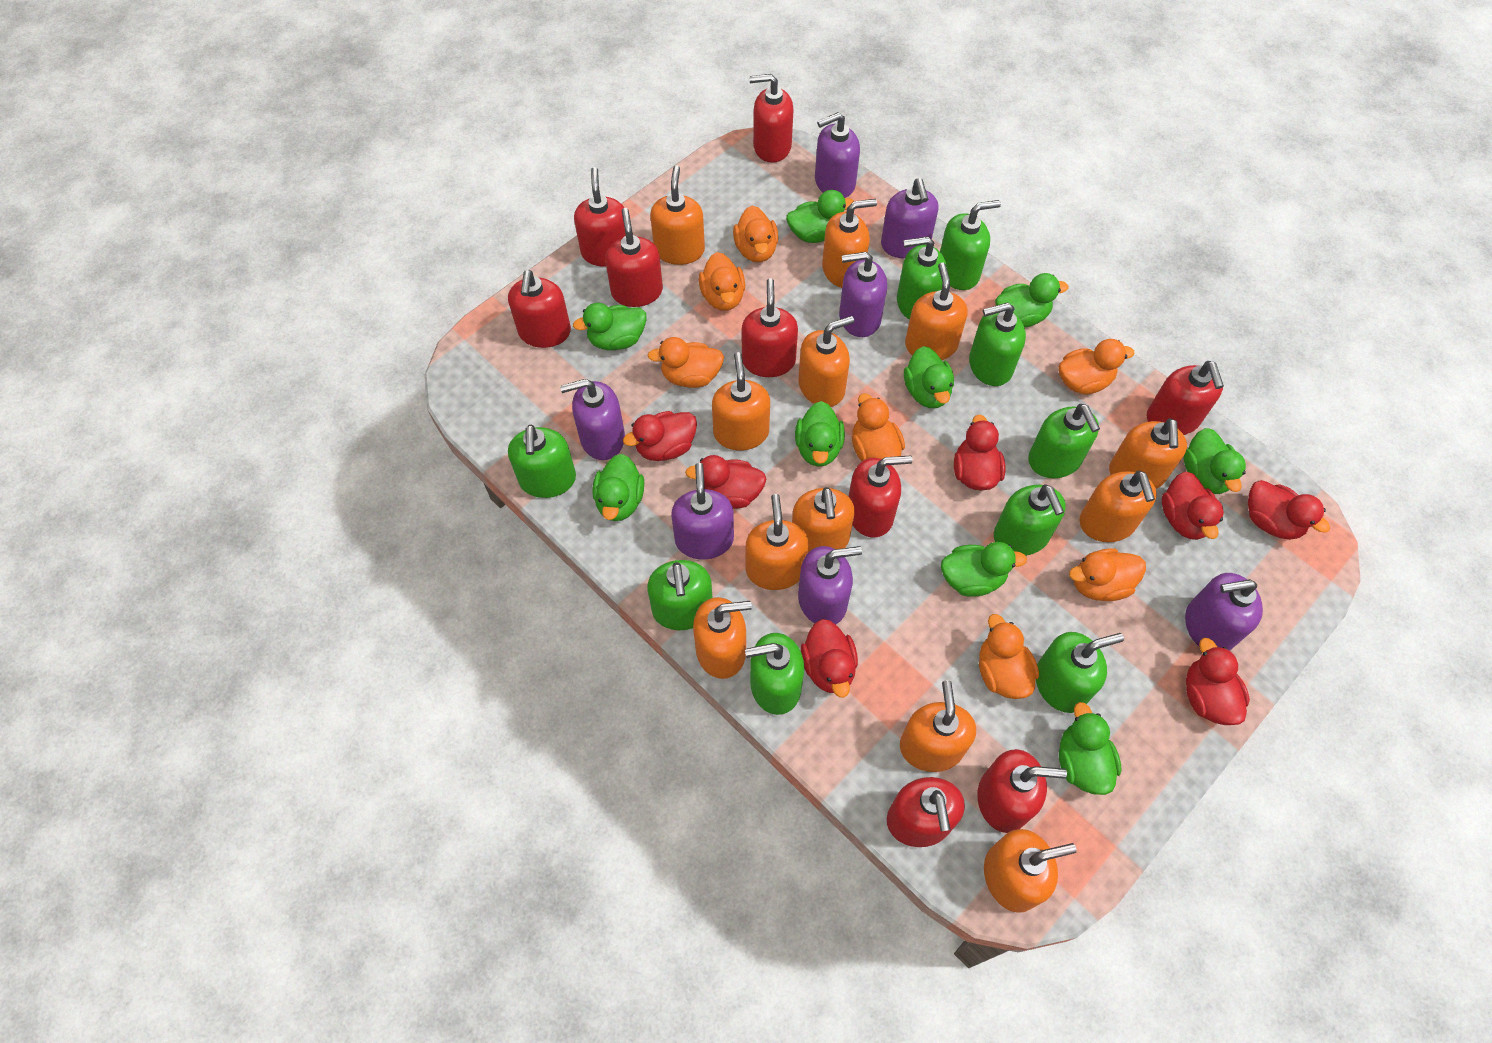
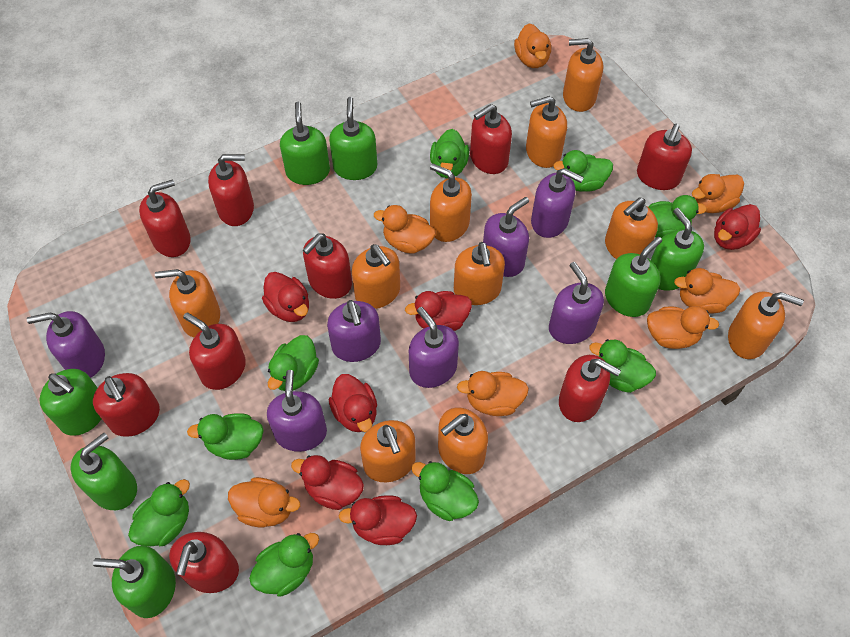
green soap dispenser: [508,425,576,498] [647,560,713,630] [745,633,804,715] [897,236,947,320] [940,200,1001,290] [969,303,1026,386] [994,485,1066,556] [1028,404,1100,478] [1036,632,1124,713] = 9 -> [39,369,101,436] [71,433,137,510] [93,546,176,618] [280,102,330,185] [329,97,377,180] [605,237,662,317] [651,208,704,291] = 7
orange soap dispenser: [650,165,705,265] [693,597,752,679] [712,352,770,451] [746,494,808,590] [792,487,855,552] [798,316,854,407] [822,199,877,288] [900,680,976,772] [905,262,968,360] [984,829,1077,913] [1079,471,1157,542] [1109,418,1187,489] = 12 -> [155,269,220,337] [352,244,400,309] [360,420,416,482] [430,163,472,242] [438,408,488,474] [454,242,505,305] [526,96,567,168] [563,38,603,112] [605,197,658,259] [728,292,804,359] = 10
red duck: [623,411,697,461] [685,455,766,509] [801,619,858,698] [954,415,1006,490] [1162,472,1224,540] [1186,638,1250,725] [1248,480,1330,540] = 7 -> [262,272,309,322] [291,455,364,510] [329,374,377,432] [339,495,417,545] [405,291,472,331] [714,204,761,250] = 6

